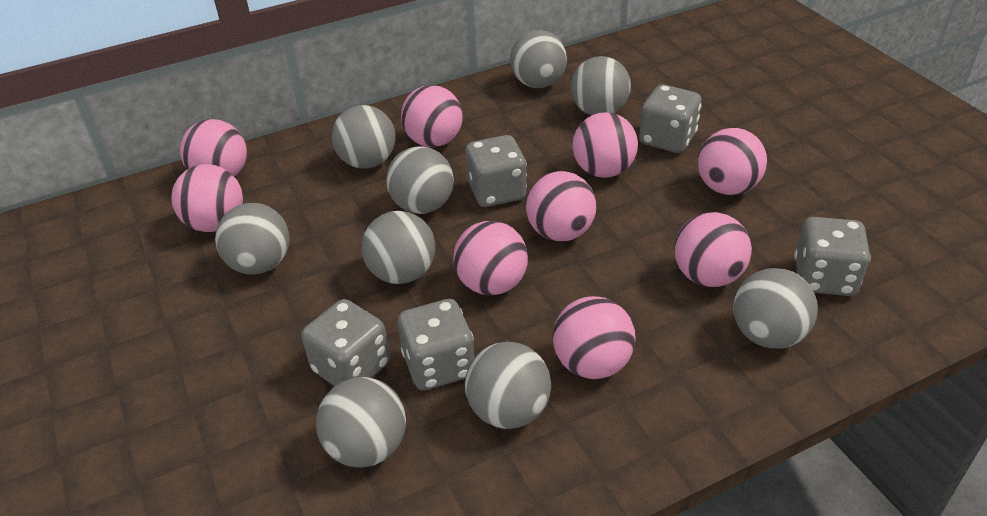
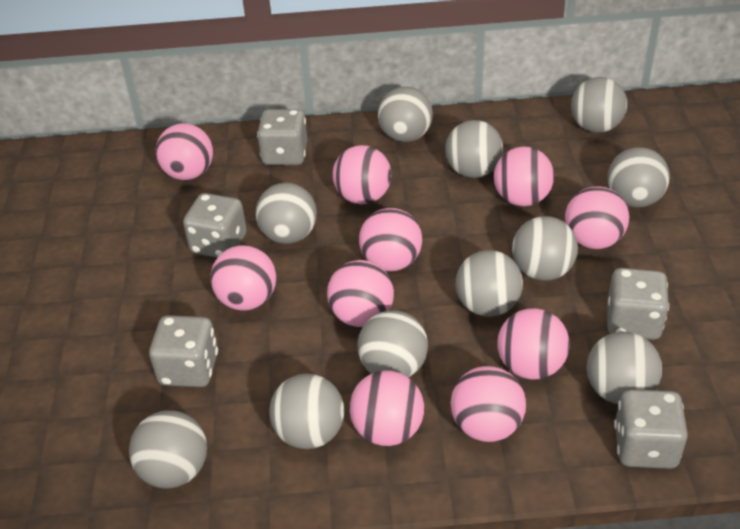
grey ball: [215,203,290,275] [316,377,406,468] [332,105,395,169] [362,211,435,284] [386,146,454,214] [465,342,551,429] [510,30,567,88] [571,56,631,115] [733,268,818,349] = 9 -> [129,410,207,489] [256,183,317,244] [269,373,344,449] [357,310,428,377] [378,87,433,142] [445,120,503,178] [456,250,523,317] [512,216,578,281] [571,77,627,133] [586,332,662,404] [607,147,670,207] = 11
pink ball: [172,164,243,232] [180,119,247,177] [401,85,463,147] [453,221,528,295] [526,171,596,241] [553,296,636,379] [572,112,638,178] [674,212,752,287] [698,128,767,195] = 9 -> [156,123,213,180] [210,245,276,311] [327,260,394,327] [333,145,391,204] [349,370,424,446] [359,208,422,271] [450,366,526,442] [494,146,554,206] [497,308,570,379] [565,186,629,249] = 10

